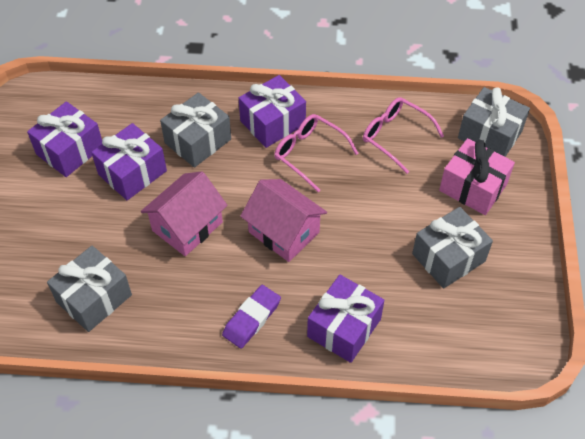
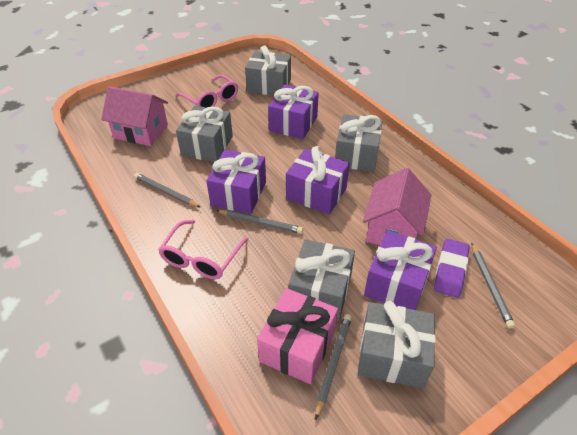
grey gift: [47,246,132,332] [160,92,231,168] [412,207,493,289] [458,87,530,157] = 4 -> [176,106,233,162] [245,46,291,96] [288,239,355,321] [335,114,383,172] [358,301,436,388] = 5
grey pencil: none = 0 -> [134,173,201,208] [216,210,303,234] [315,314,352,420] [472,243,515,329] = 4

